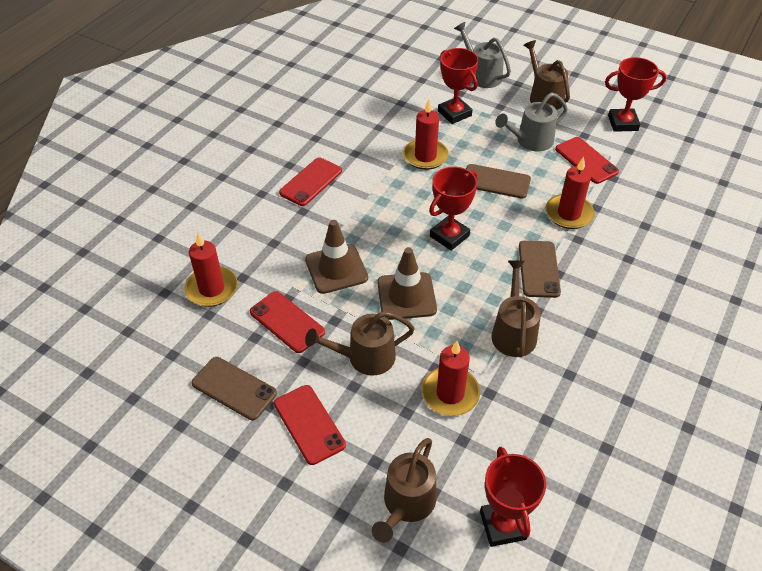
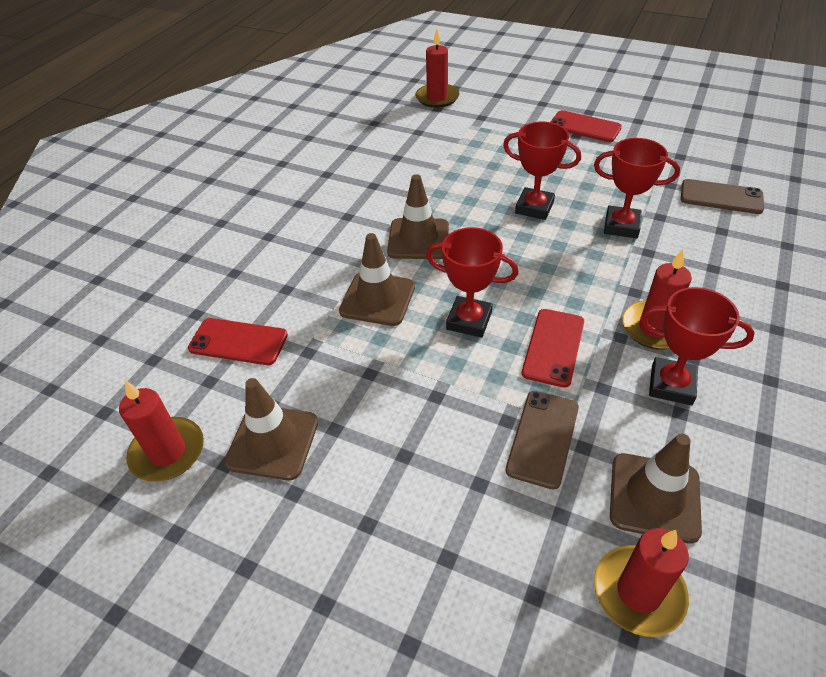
brown phone: [192,357,277,420] [466,164,531,199] [519,241,561,298] = 3 -> [506,391,579,490] [681,179,764,214] = 2
brown traffic cone: [305,220,368,294] [377,247,437,320] = 2 -> [224,378,318,480] [339,233,415,326] [387,174,449,259] [610,434,702,544] = 4
brown watering can: [305,311,415,376] [372,438,437,543] [491,260,541,357] [523,40,570,110] = 4 -> none = 0
grey watering can: [454,22,511,88] [495,93,568,152] = 2 -> none = 0
red phone: [250,291,325,353] [274,385,346,465] [279,157,342,206] [555,137,619,184] = 4 -> [188,318,288,365] [522,309,584,387] [551,110,622,142] = 3

